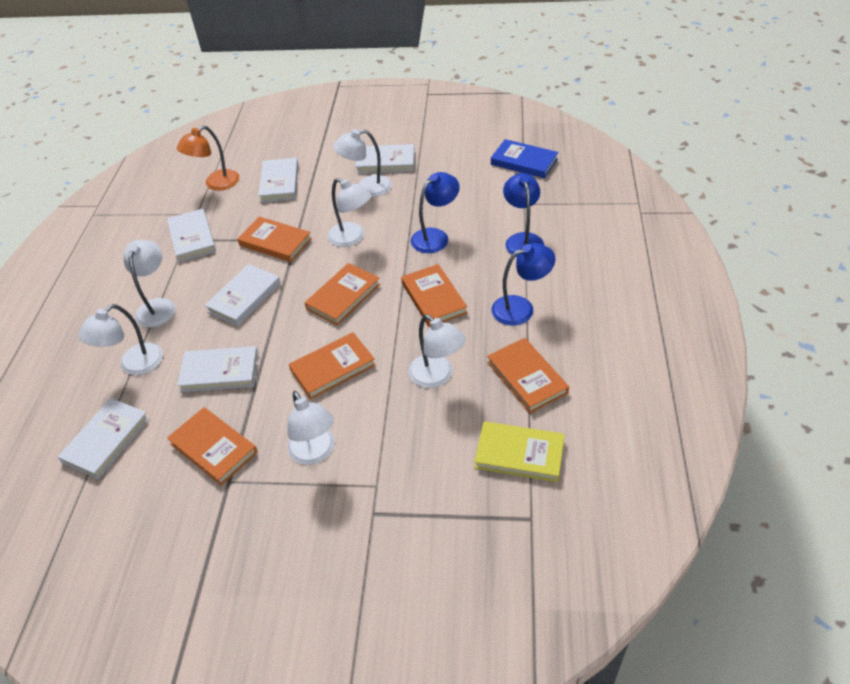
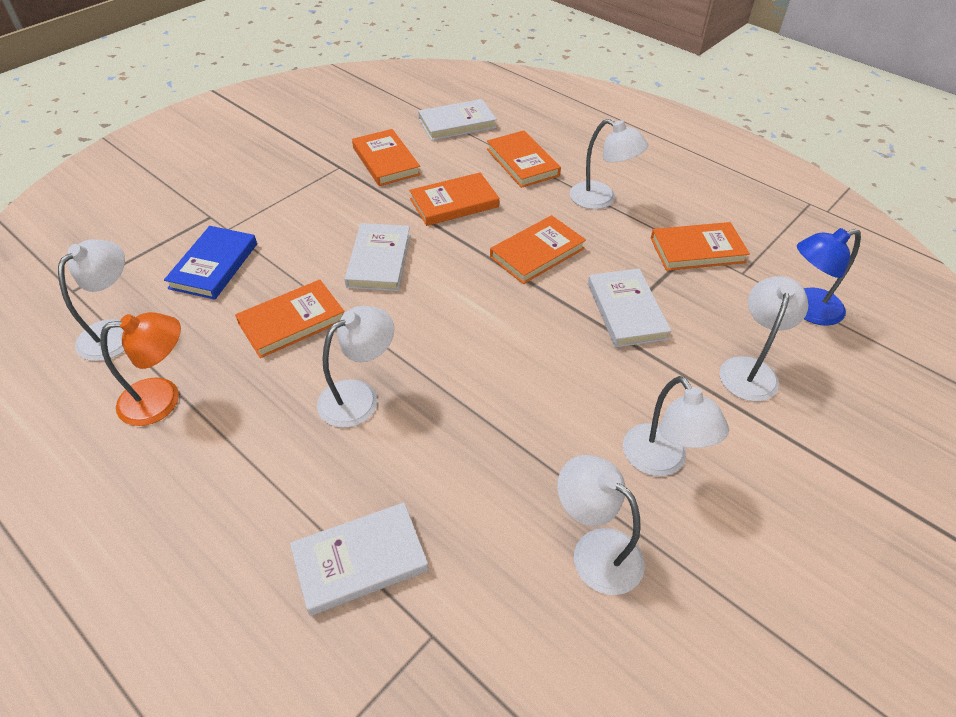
blue lamp: [411,172,460,253] [492,243,556,325] [503,173,544,257] = 3 -> [797,228,861,326] = 1
white book: [58,398,150,479] [167,209,216,262] [177,346,258,392] [204,264,281,326] [258,158,298,202] [355,144,415,173] = 6 -> [290,502,428,616] [345,223,410,291] [418,99,497,141] [588,268,671,347] = 4
yellow book: [474,421,565,482] = 1 -> none = 0

